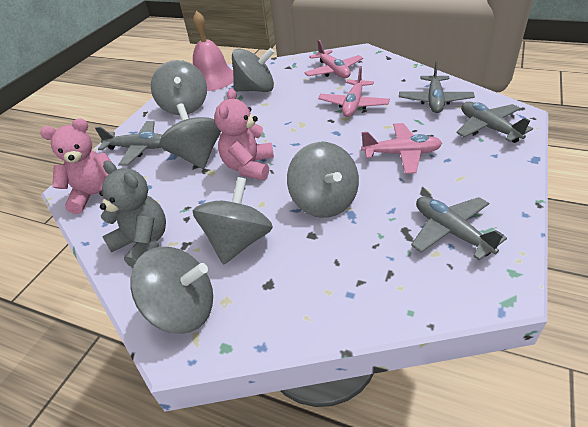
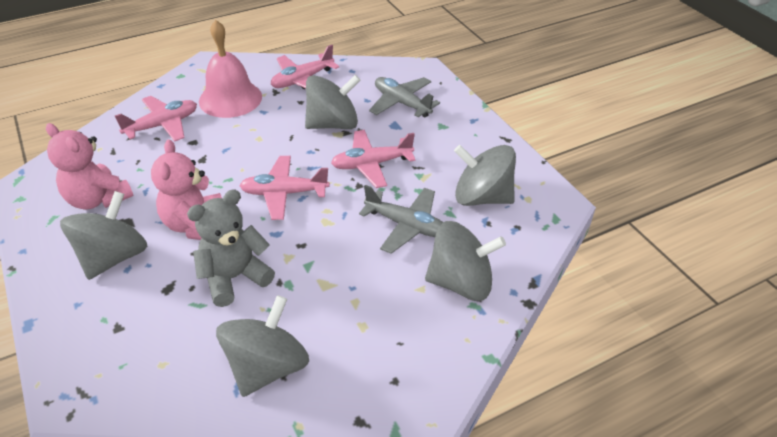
grey plane: [95,121,162,166] [399,61,475,113] [411,197,507,260] [456,102,533,143] = 4 -> [359,185,443,254] [369,77,440,117] = 2
grey spinning top: [130,247,213,334] [151,60,207,115] [159,103,221,169] [193,177,273,265] [232,48,274,92] [287,142,359,218] = 6 -> [60,191,147,280] [216,295,309,397] [305,75,360,129] [425,221,506,301] [454,145,516,206] = 5
pink plane: [304,40,363,78] [318,66,390,117] [361,123,442,174] = 3 -> [115,96,197,142] [239,156,329,220] [271,45,339,89] [331,130,416,188] = 4

